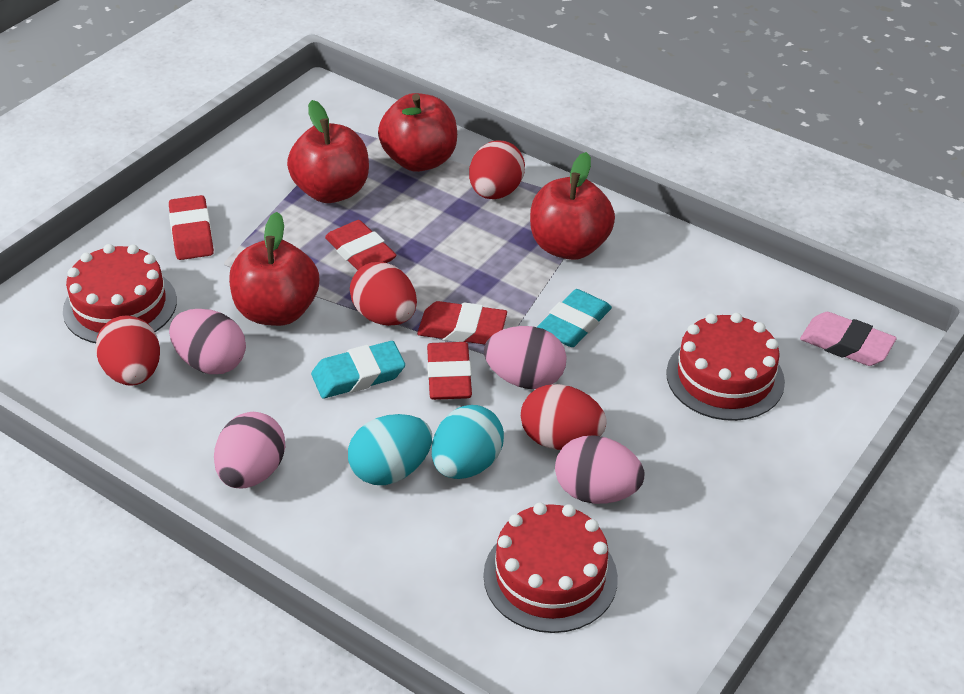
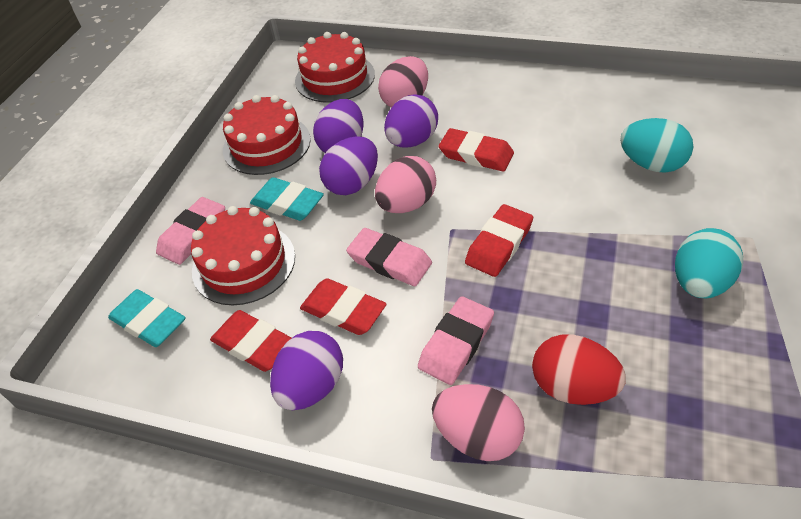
pink egg: [169,309,246,374] [214,412,285,489] [484,326,567,389] [555,435,645,504] = 4 -> [375,156,436,213] [378,56,428,107] [432,384,525,461] = 3
pink eraser: [800,312,897,366] = 1 -> [156,197,225,265] [346,228,432,286] [418,296,494,385] = 3
purple egg: none = 0 -> [270,331,343,410] [313,99,364,153] [319,136,378,195] [384,94,438,148] = 4
red apple: [229,212,319,326] [287,100,369,203] [378,93,457,172] [530,152,615,260] = 4 -> none = 0
red egg: [95,315,160,386] [350,262,417,326] [469,140,525,199] [521,384,607,450] = 4 -> [532,334,626,405] = 1

